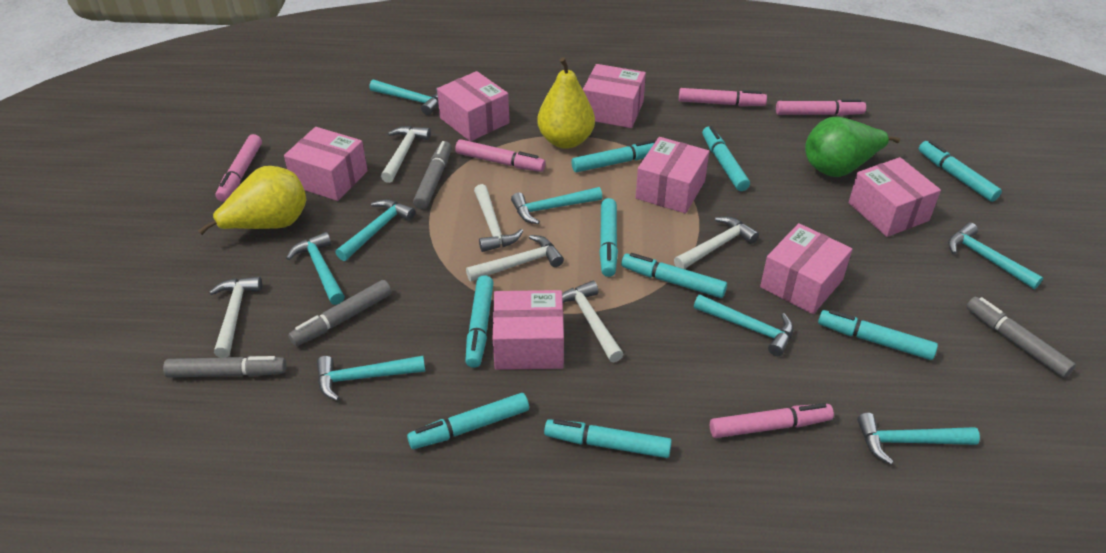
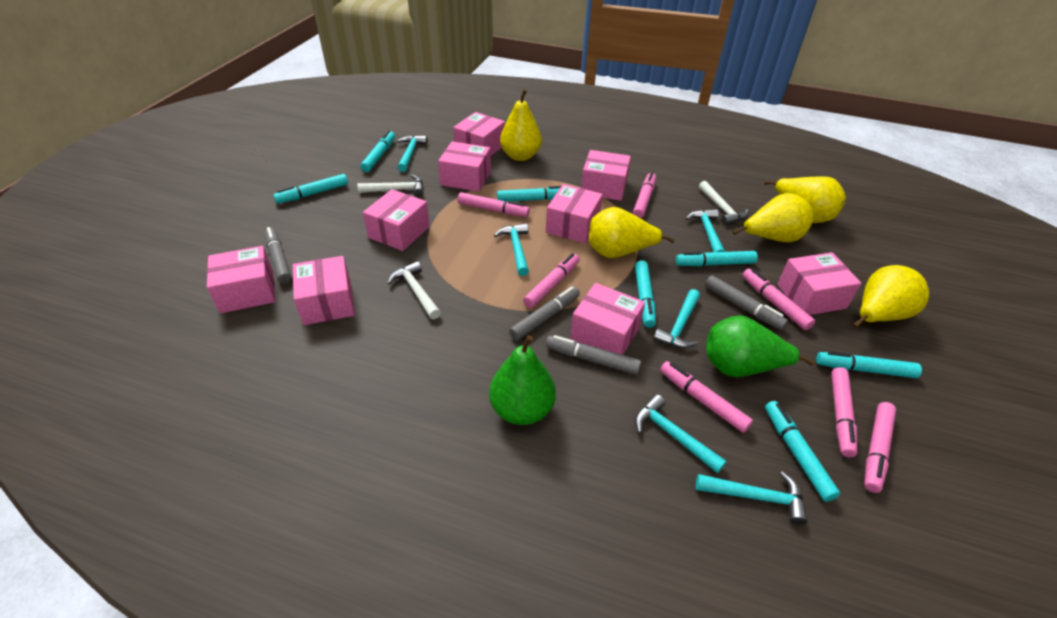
green pear: [805,116,900,177] = 1 -> [489,335,556,425] [706,315,815,377] = 2
pink box: [284,127,368,201] [437,71,509,141] [493,290,564,370] [583,64,646,128] [635,137,709,213] [760,223,852,314] [849,157,941,237] = 7 -> [207,246,275,313] [293,256,355,325] [363,189,430,251] [438,141,491,192] [453,112,505,156] [546,184,603,243] [570,283,645,355] [581,150,631,201] [777,252,861,315] = 9
pink marker: [215,134,262,202] [455,139,546,172] [679,88,767,106] [710,403,834,438] [776,99,866,116] = 5 -> [458,192,530,217] [523,253,580,308] [633,172,656,218] [660,361,753,433] [742,268,815,330] [831,367,858,457] [864,402,896,493] = 7
turquoise hammer: [286,232,345,305] [317,356,425,401] [336,199,415,261] [369,80,438,115] [511,187,602,224] [694,295,793,356] [857,413,980,465] [948,222,1044,289] = 8 -> [397,135,428,172] [494,223,529,276] [635,394,727,474] [653,289,700,349] [686,209,725,252] [696,471,808,525] = 6
turquoise marker: [407,393,529,449] [465,275,494,368] [544,419,672,458] [571,140,656,172] [599,198,618,277] [621,253,727,298] [702,126,750,191] [818,310,938,360] [919,140,1002,202] = 9 -> [273,174,348,204] [360,131,395,172] [497,186,561,202] [635,260,656,328] [676,251,758,266] [765,401,840,502] [816,351,922,378] = 7
white hammer: [209,277,262,358] [381,126,431,183] [466,235,564,281] [474,184,523,252] [562,281,624,362] [674,216,759,269] = 6 -> [357,175,424,196] [387,261,441,319] [699,181,749,225] = 3
yellow pear: [198,166,306,235] [537,57,595,149] = 2 -> [500,89,542,161] [589,207,675,258] [733,193,814,242] [764,176,846,223] [853,265,929,328] = 5

